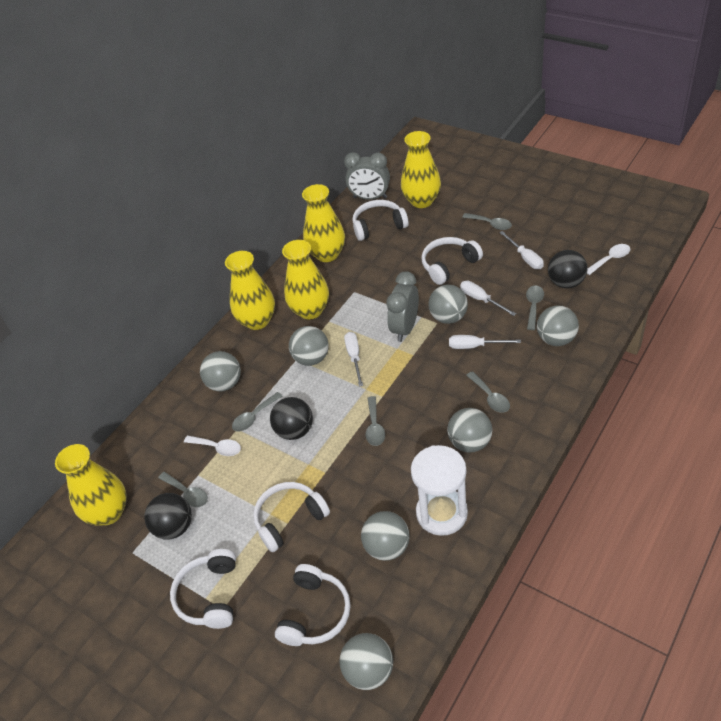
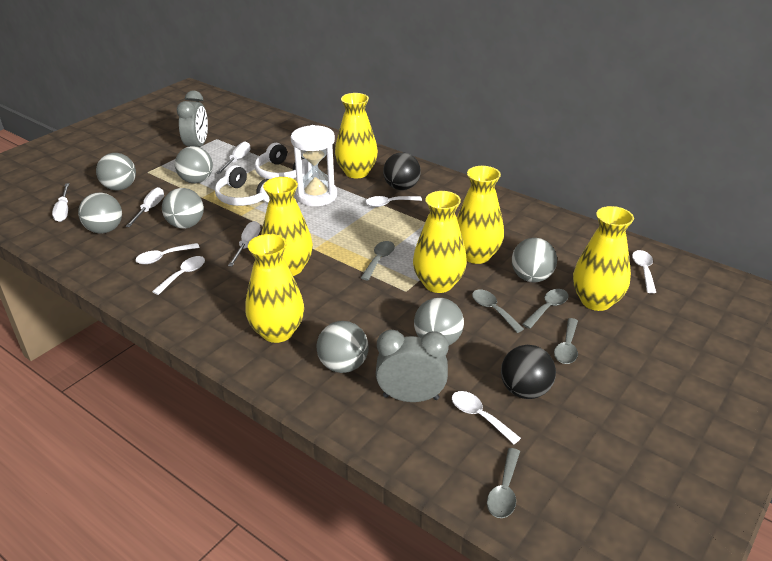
black ball: [144,493,192,540] [270,397,313,440] [548,250,588,288] = 3 -> [383,152,421,190] [501,345,556,399] = 2
grey spoon: [158,472,208,507] [232,392,282,432] [366,396,385,446] [462,213,512,230] [466,371,510,413] [526,286,544,330] = 6 -> [361,241,395,281] [472,289,524,333] [487,448,520,518] [522,289,569,329] [554,318,578,364] = 5
white headphones: [170,549,236,629] [253,482,330,552] [275,564,351,646] [352,200,409,241] [422,237,483,285] = 5 -> [215,165,270,206] [255,143,312,179] = 2
white spoon: [184,436,241,456] [587,244,630,275] = 2 -> [135,243,200,264] [152,256,205,295] [366,196,422,207] [452,391,521,444] [632,250,656,293] = 5
yellow vase: [55,444,127,526] [225,251,275,330] [282,240,329,319] [302,184,345,262] [401,131,441,208] = 5 -> [245,234,304,343] [261,177,313,276] [335,93,378,178] [413,191,467,293] [457,166,504,264] [573,206,634,311] = 6

